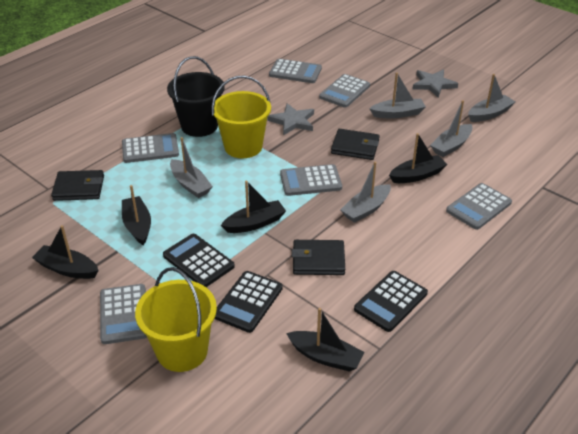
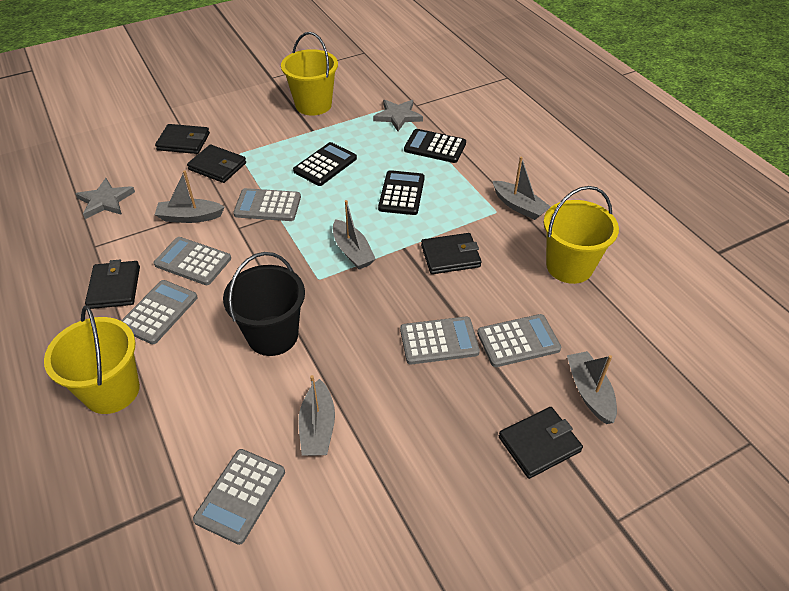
black boat: [32,225,99,279] [122,185,151,245] [221,181,286,233] [286,308,364,372] [389,133,447,183] = 5 -> none = 0
black wallet: [51,170,104,201] [292,240,345,275] [331,129,380,160] = 3 -> [85,260,140,309] [155,124,210,154] [187,145,246,183] [421,233,482,274] [499,407,583,479] = 5
yellow bucket: [135,267,217,372] [212,76,271,158] = 2 -> [44,305,140,414] [281,32,338,115] [544,186,619,284] = 3

